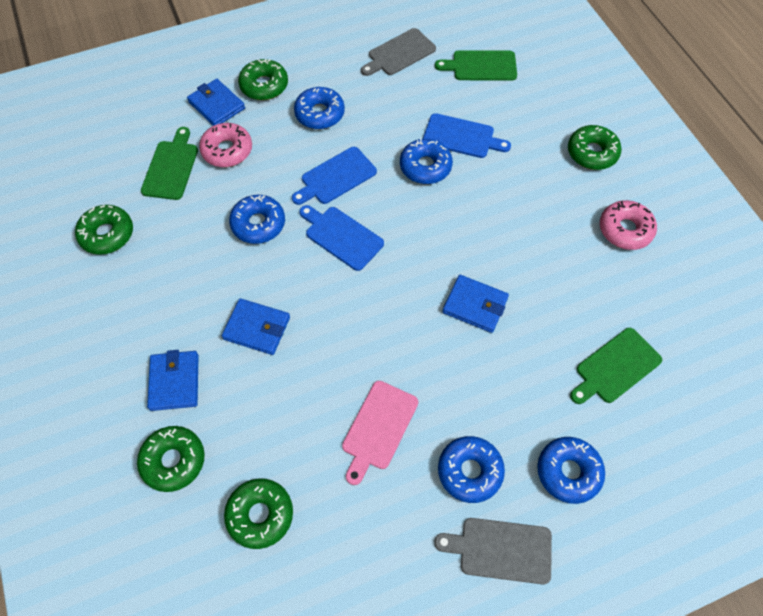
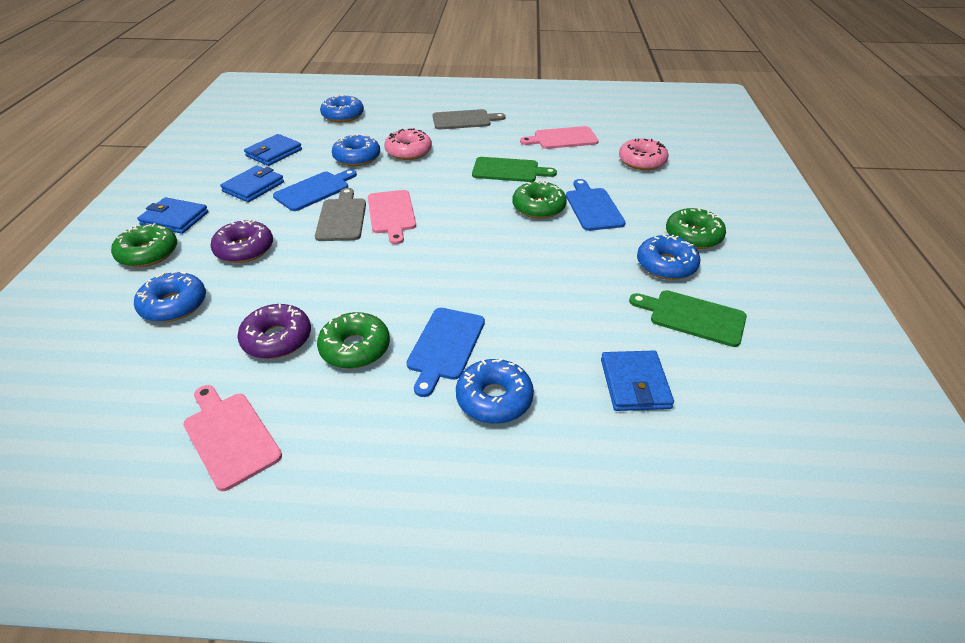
green cutting board: [141,127,198,200] [435,50,517,81] [570,328,662,404] = 3 -> [472,157,557,182] [629,290,747,347] = 2
green donut: [75,205,133,255] [137,426,205,492] [224,478,293,549] [238,59,288,100] [568,125,622,170] = 5 -> [111,223,177,267] [317,312,390,369] [512,181,567,219] [666,208,726,249] = 4
pink cutting board: [342,381,418,485] = 1 -> [183,385,282,491] [368,190,416,244] [520,126,599,149] = 3
purple donut: none = 0 -> [210,220,273,263] [237,304,311,359] = 2

